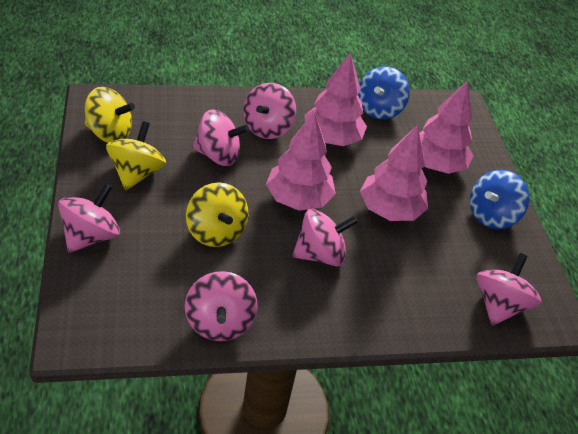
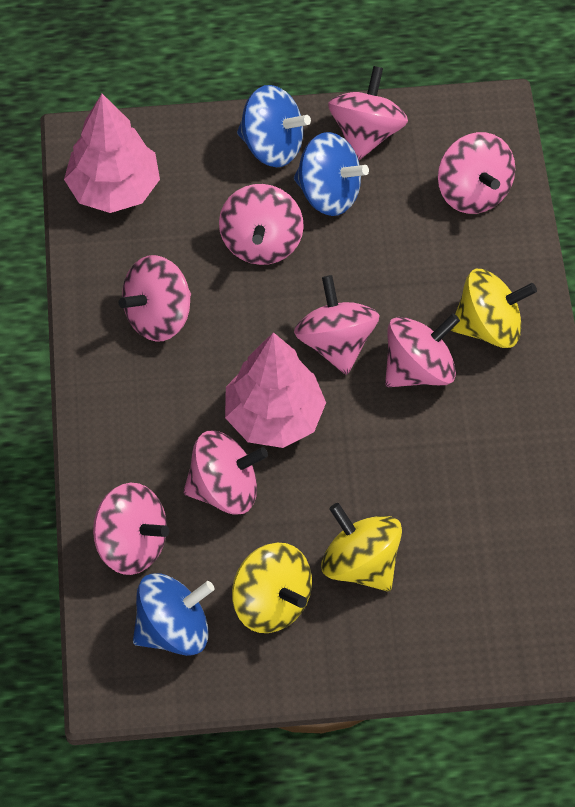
blue spinning top: [358,66,410,120] [470,170,529,229] = 2 -> [133,573,215,656] [237,85,311,167] [294,132,369,216] = 3
pink spinning top: [58,183,120,253] [185,271,258,341] [193,109,249,166] [243,83,296,139] [292,209,358,266] [477,253,541,326] = 6 -> [93,483,169,575] [119,255,191,342] [183,431,268,515] [219,184,304,265] [294,275,380,375] [328,66,408,160] [385,313,460,387] [438,132,515,214] = 8
pink tree: [266,112,336,211] [304,52,367,146] [360,125,428,221] [420,81,474,174] = 4 -> [64,94,160,213] [225,332,326,448] = 2

